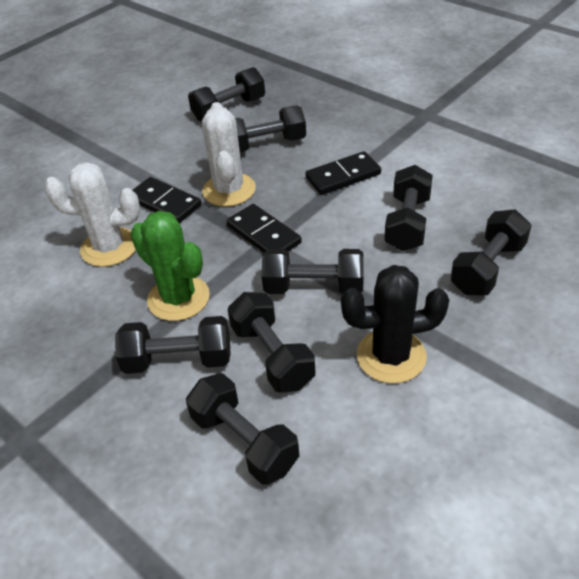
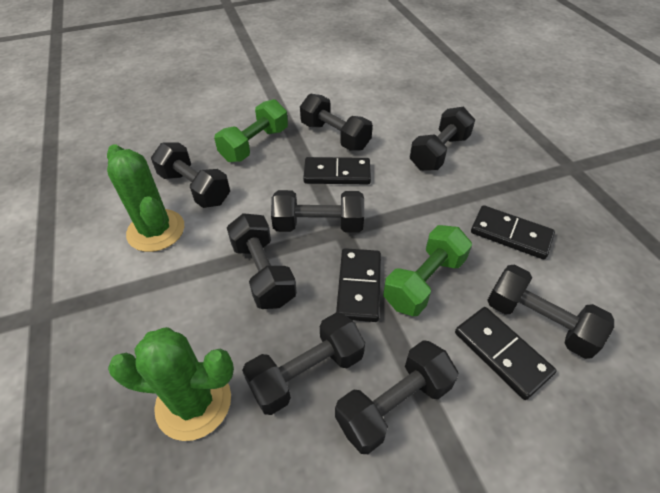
black cactus: [341,265,449,383] = 1 -> none = 0
black domino: [132,177,202,223] [226,204,302,253] [305,151,381,195] = 3 -> [303,157,371,184] [336,248,381,322] [455,307,557,400] [471,205,555,259] = 4
green cactus: [130,211,210,321] = 1 -> [107,144,184,252] [108,327,234,441] = 2
green dumbbell: none = 0 -> [214,99,288,162] [383,225,472,316] = 2
white cactus: [44,162,140,267] [202,102,256,207] = 2 -> none = 0

